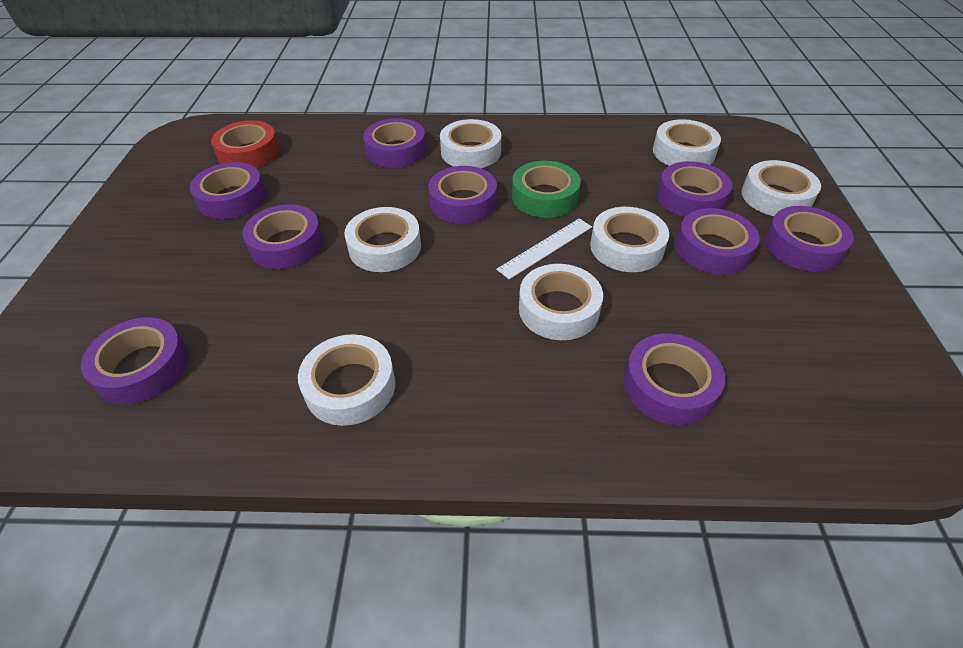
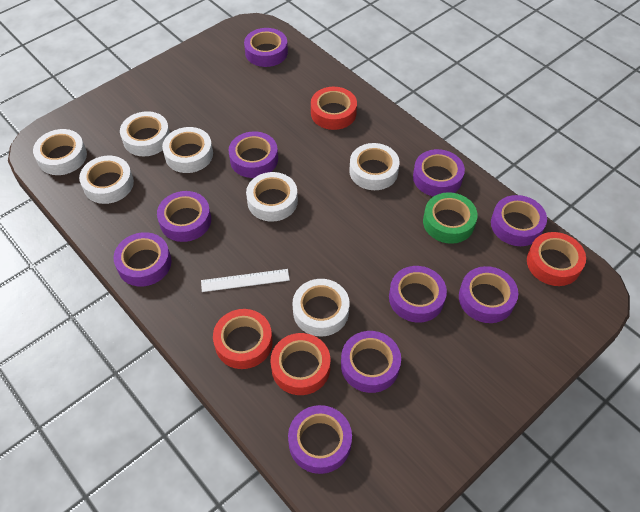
purple tape: [81,317,189,404] [190,162,266,219] [243,204,323,269] [363,118,426,168] [429,166,497,224] [624,334,725,425] [657,161,732,217] [676,208,760,275] [765,206,854,272] = 9 -> [114,232,172,286] [157,191,211,242] [228,131,278,178] [244,28,288,67] [288,405,352,474] [341,331,401,393] [389,266,447,323] [413,149,465,197] [459,266,518,323] [491,195,547,246] = 10
red tape: [211,120,280,168] = 1 -> [213,309,273,369] [270,333,330,395] [311,87,357,130] [527,232,586,286] = 4

